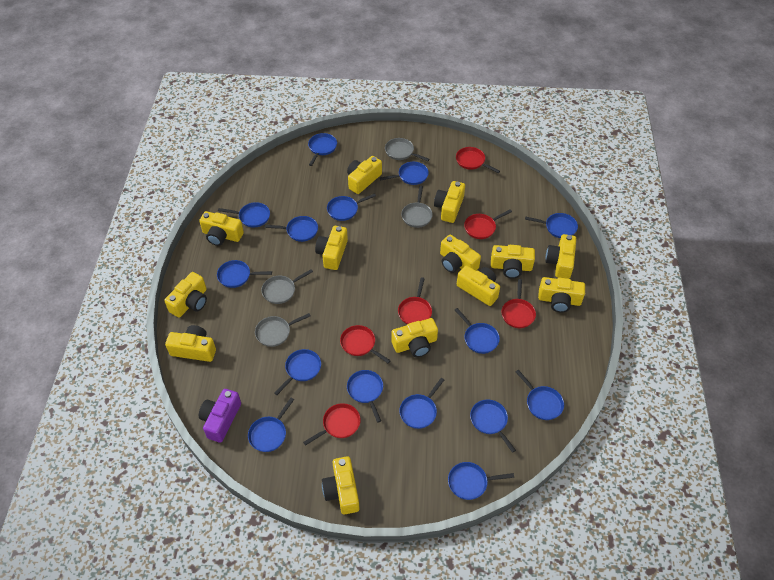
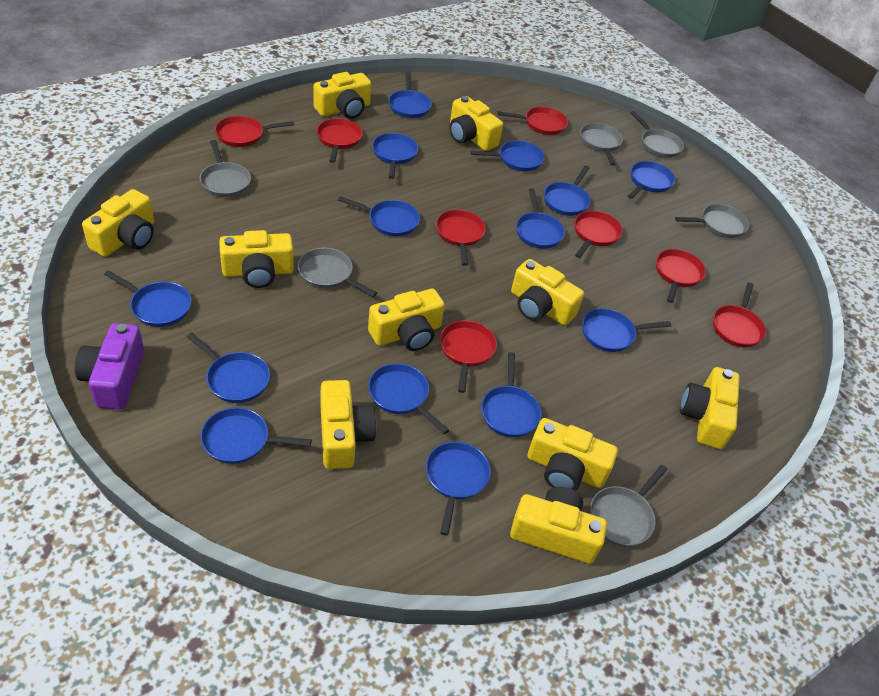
blue pan: [217,260,272,288] [218,202,270,228] [248,398,294,452] [265,216,318,242] [274,349,321,395] [308,133,337,166] [327,193,376,221] [347,370,383,423] [380,162,429,185] [399,378,444,429] [448,462,514,500] [455,308,500,354] [470,400,516,453] [516,369,564,420] [525,213,578,238] = 15 -> [104,270,191,327] [187,333,270,403] [200,407,312,464] [338,196,420,236] [368,363,449,434] [372,133,418,179] [388,71,432,118] [426,442,491,536] [471,140,544,171] [481,352,542,437] [516,188,565,249] [544,166,590,216] [582,308,671,352] [628,161,675,199] = 14
grey pan: [255,313,310,347] [261,269,313,304] [385,138,429,161] [401,186,433,228] = 4 -> [200,140,251,197] [298,248,377,297] [580,123,623,166] [590,465,668,547] [631,111,684,158] [675,204,749,238] = 6
red pan: [303,403,361,446] [340,325,391,363] [398,277,432,324] [456,147,500,173] [464,209,512,239] [501,279,536,328] = 6 -> [215,116,294,147] [316,118,363,163] [436,210,486,266] [440,320,497,393] [497,107,568,135] [574,211,622,258] [656,249,706,303] [713,283,766,348] = 8
yellow camera: [164,272,207,317] [165,325,216,362] [199,211,244,246] [315,226,348,270] [322,456,359,515] [347,156,382,194] [391,318,438,357] [434,181,465,223] [440,235,481,273] [457,265,500,306] [491,245,535,278] [538,277,585,313] [546,234,576,279] = 13 -> [82,189,154,257] [219,230,294,288] [313,72,371,119] [320,380,377,469] [368,289,445,351] [449,96,503,151] [510,487,607,564] [511,259,584,325] [528,418,618,491] [680,367,740,449] = 10

